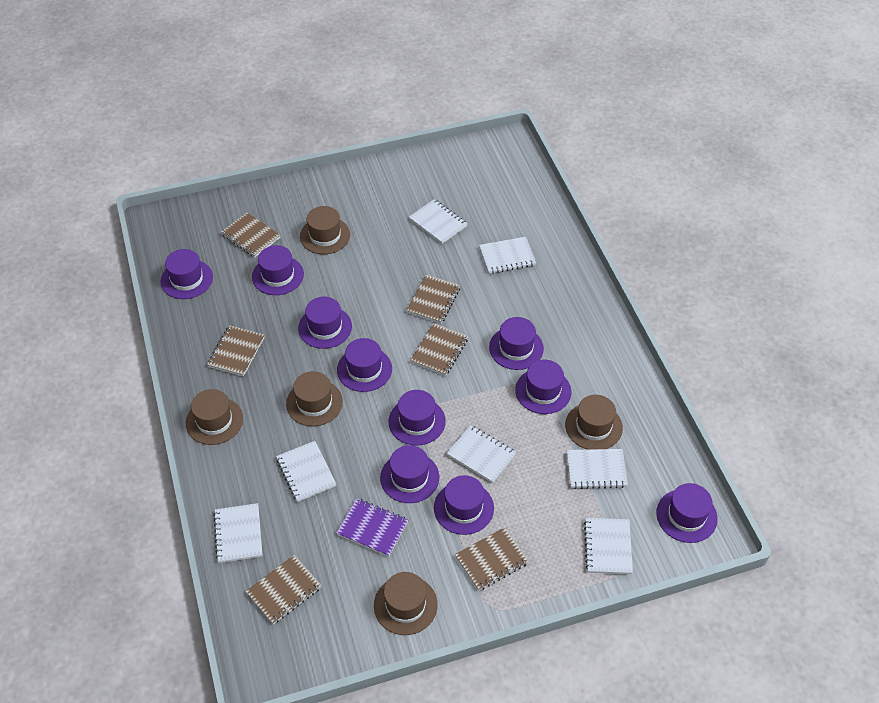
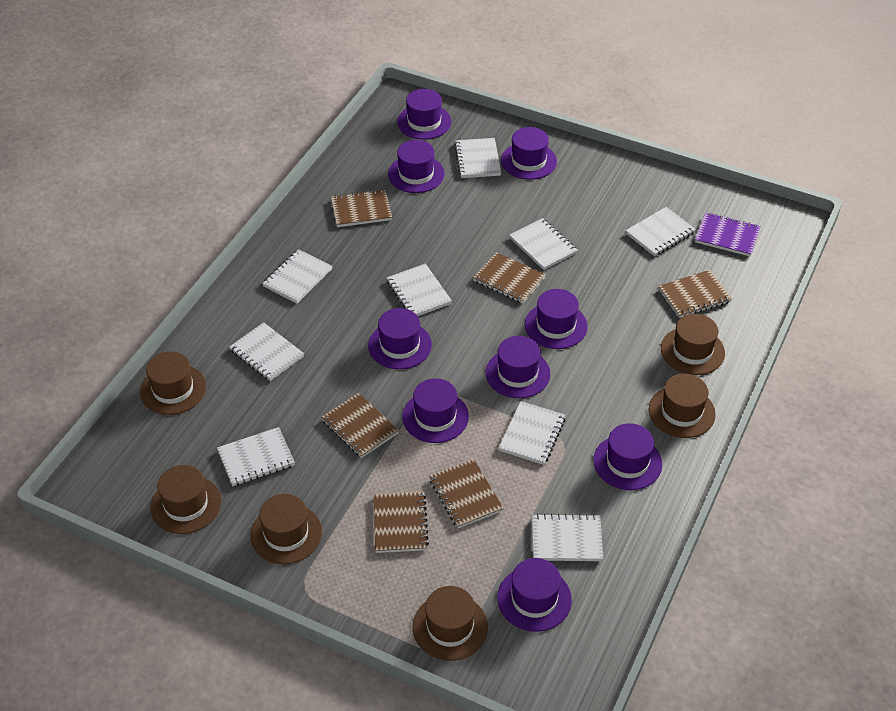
brown hat: [186,389,243,445] [286,371,343,426] [300,206,350,254] [374,572,438,635] [565,395,623,450] = 5 -> [140,351,206,415] [150,465,221,534] [250,494,322,564] [413,586,488,661] [649,374,716,438] [661,314,725,375] = 6
purple hat: [161,249,213,299] [252,245,304,295] [298,297,352,349] [337,338,392,392] [380,445,439,503] [388,390,446,446] [434,475,494,535] [489,317,544,370] [515,360,571,414] [656,483,718,543] = 10 -> [368,308,432,369] [388,140,445,193] [397,89,452,140] [402,378,469,443] [486,336,550,398] [497,558,572,632] [501,127,557,180] [525,289,588,349] [593,423,662,490] = 9
white notebook: [213,503,263,563] [276,441,336,502] [409,199,468,244] [447,425,516,483] [479,237,536,274] [567,449,628,489] [584,518,633,574] = 7 -> [217,427,295,486] [229,322,304,381] [262,249,333,304] [387,263,452,316] [454,138,501,178] [499,401,566,465] [509,218,578,270] [532,514,603,561] [626,207,696,256] = 9

